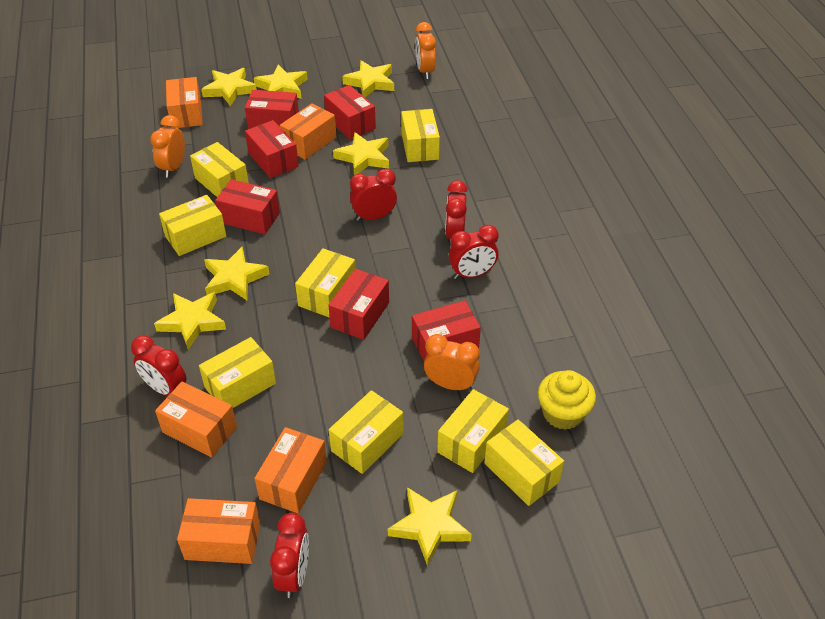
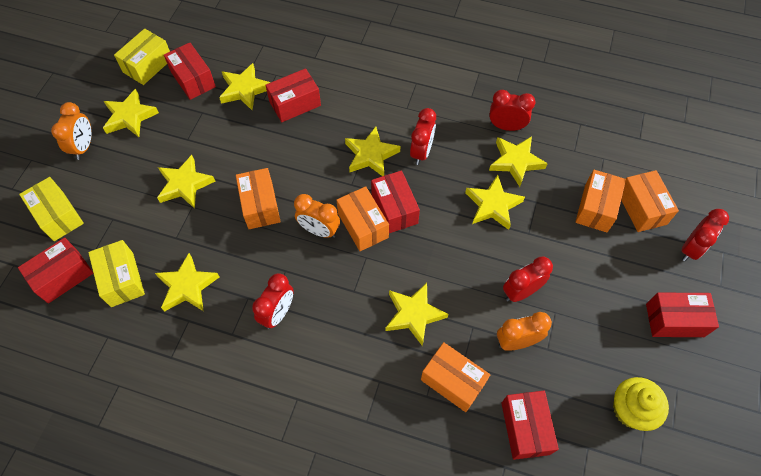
yellow box: [159,195,226,256] [190,142,249,197] [199,337,276,408] [295,248,356,318] [329,390,404,474] [401,109,440,162] [437,389,509,473] [484,419,564,506] = 8 -> [19,177,84,241] [88,240,145,307] [114,28,170,85] = 3
yellow star: [154,292,226,350] [201,68,257,106] [204,246,270,300] [254,64,308,99] [333,132,389,175] [342,60,394,97] [388,487,472,567] = 7 -> [103,89,159,137] [155,253,219,312] [157,155,216,208] [219,63,271,110] [345,127,400,176] [386,283,448,346] [465,175,525,230] [489,136,548,187] = 8

